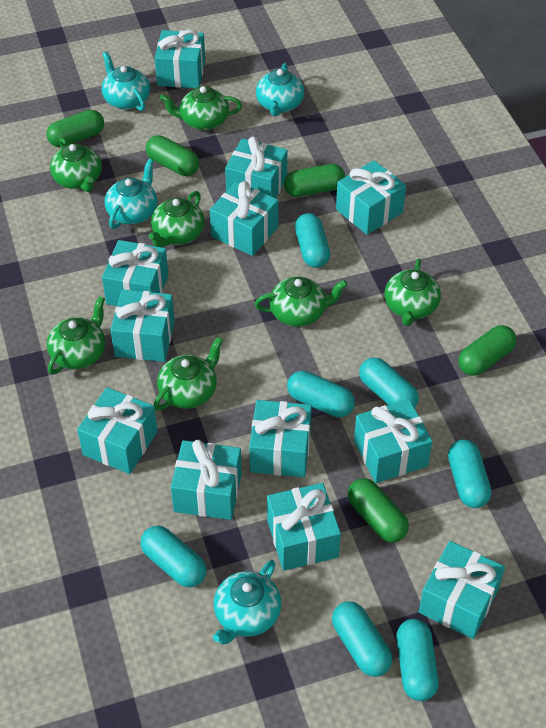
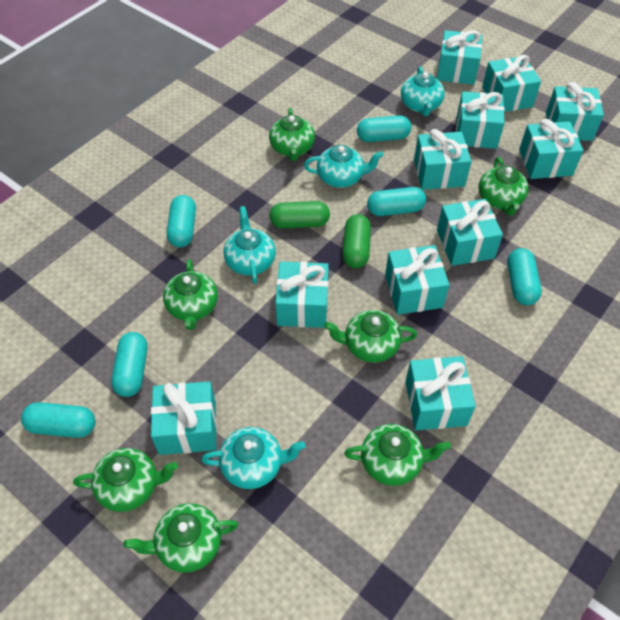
green capsule: [46,110,104,147] [146,135,199,176] [284,164,345,197] [347,478,409,542] [458,325,517,376] = 5 -> [270,201,330,229] [343,214,371,268] = 2
turquoise capsule: [141,526,206,587] [287,371,355,417] [295,213,330,268] [332,601,392,677] [359,357,419,408] [396,619,439,701] [448,439,491,508] = 7 -> [21,402,96,438] [111,332,147,397] [167,195,196,247] [357,115,411,142] [367,187,426,216] [507,248,542,305] = 6
turquoise gift: [77,387,158,474] [102,240,169,306] [111,290,175,362] [155,30,205,88] [171,440,242,520] [210,181,278,256] [225,136,287,198] [249,400,312,477] [267,483,341,571] [336,160,406,235] [354,399,433,483] [419,541,505,639] = 12 -> [151,381,217,455] [275,261,329,328] [385,245,450,315] [405,356,476,430] [414,129,472,190] [437,30,483,85] [437,199,503,266] [456,92,505,149] [482,55,541,112] [519,119,584,179] [546,82,604,141] = 11

